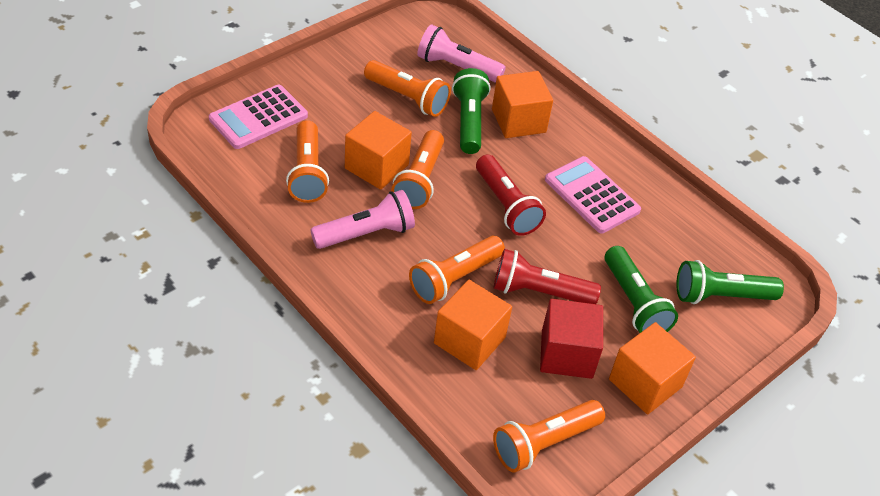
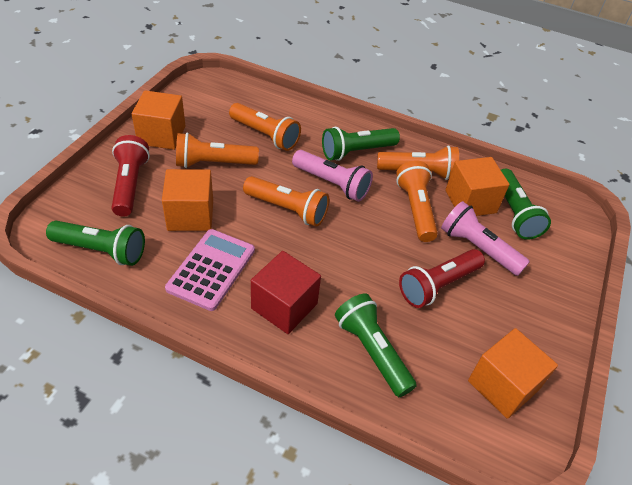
green flashlight: [452,68,491,154] [605,246,678,333] [676,260,784,304] = 3 -> [46,221,145,266] [322,127,400,161] [335,293,417,397] [501,169,551,240] = 4
pink calculator: [209,85,308,149] [545,156,641,233] = 2 -> [165,229,255,311] = 1

